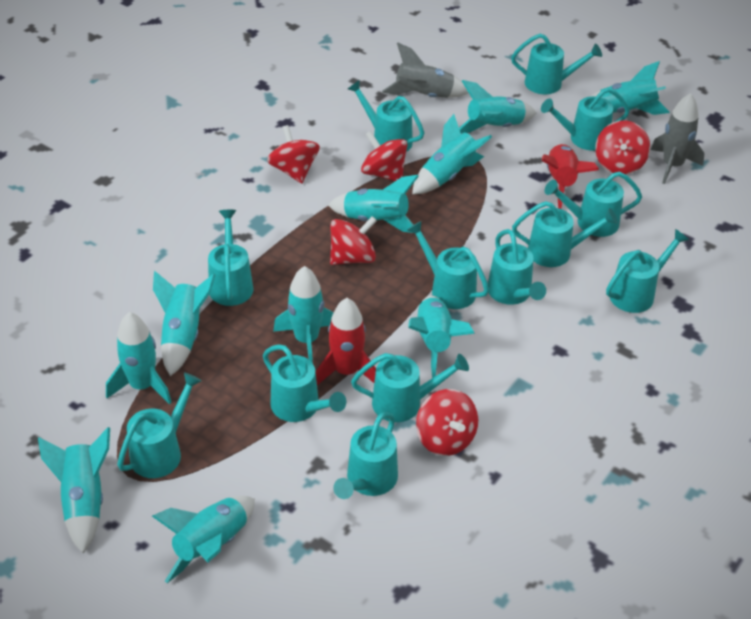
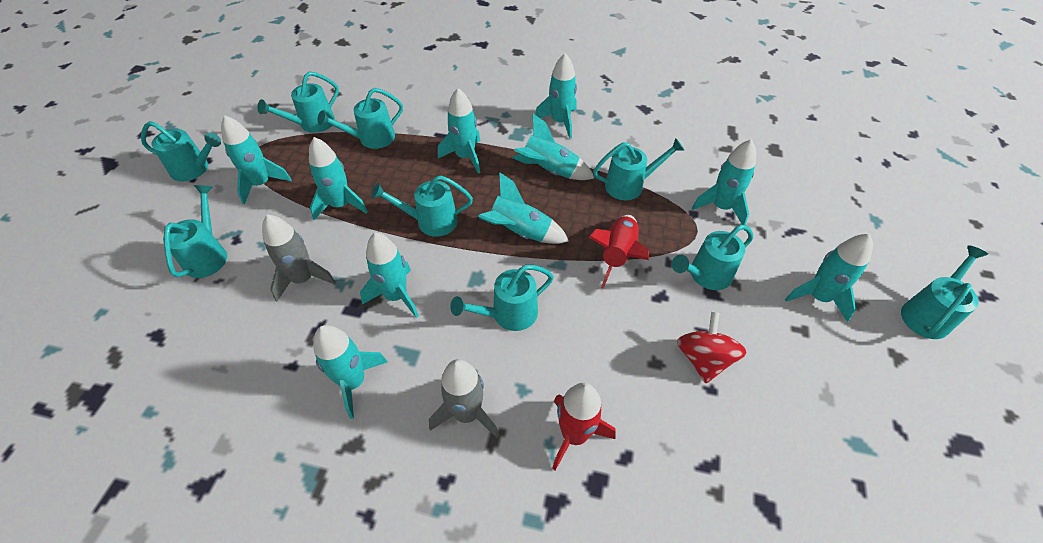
red spinning top: [267,125,320,183] [330,216,377,265] [361,131,408,181] [416,389,478,456] [595,120,650,174] = 5 -> [677,311,746,383] = 1
turquoise watering can: [117,372,202,478] [208,210,253,306] [263,344,346,422] [333,412,398,499] [348,80,424,152] [351,353,469,422] [407,221,489,309] [488,229,546,305] [511,34,602,94] [512,201,618,267] [541,88,630,151] [545,172,642,237] [606,229,689,313] = 13 -> [141,121,221,181] [163,185,227,278] [257,72,339,133] [317,88,403,149] [371,176,473,237] [450,265,554,331] [593,138,684,200] [672,225,753,290] [901,245,988,339] = 9

